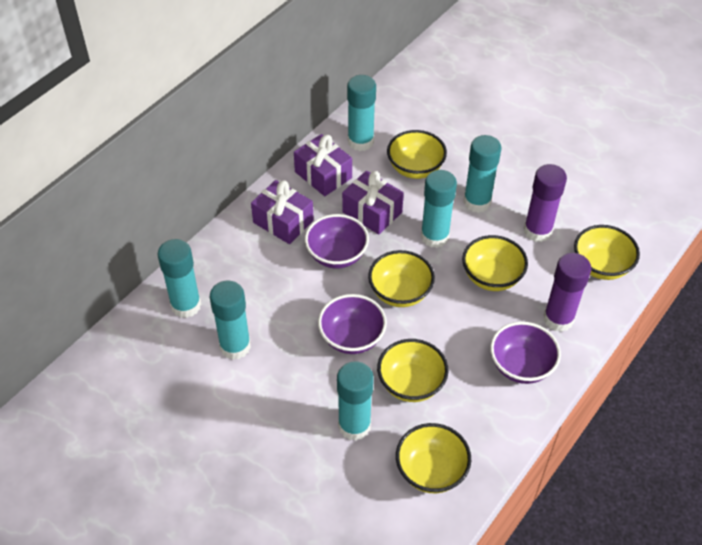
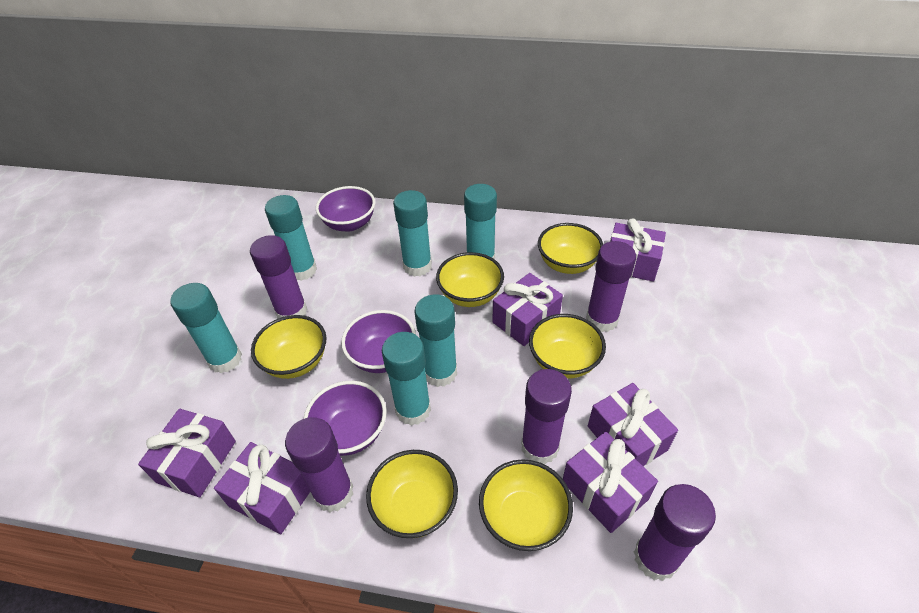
purple gift: [251,180,314,244] [294,134,352,196] [342,171,404,235] = 3 -> [138,409,236,497] [214,442,310,534] [493,273,563,346] [563,432,658,533] [588,383,678,466] [610,219,666,282] = 6
purple glue stick: [524,164,567,242] [544,253,591,332] = 2 -> [250,235,307,319] [285,417,353,512] [521,369,572,464] [586,241,636,332] [634,484,716,581] = 5

